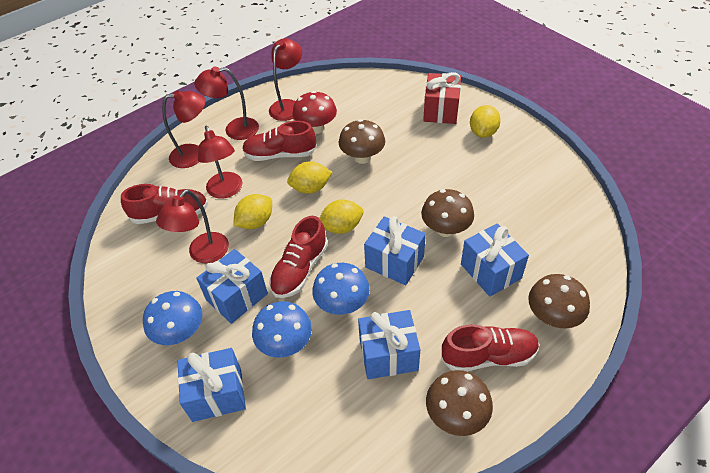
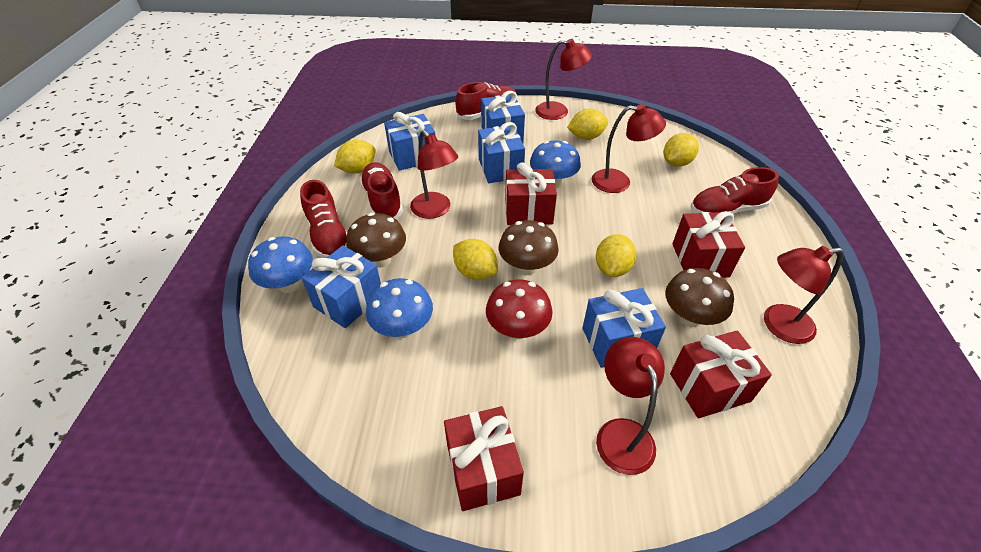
brown mushroom: [339,119,385,164] [421,189,474,237] [426,370,493,436] [528,274,590,328] = 4 -> [346,213,406,268] [499,220,559,275] [665,268,734,327] = 3
red gift: [423,72,461,124] = 1 -> [444,406,524,511] [505,162,557,225] [670,330,772,418] [672,211,745,278] = 4
yellow lemon: [233,194,272,229] [287,161,332,194] [319,199,364,234] [470,105,501,138] = 4 -> [334,140,376,174] [453,239,498,280] [567,109,608,140] [596,234,636,277] [664,133,699,167] = 5

